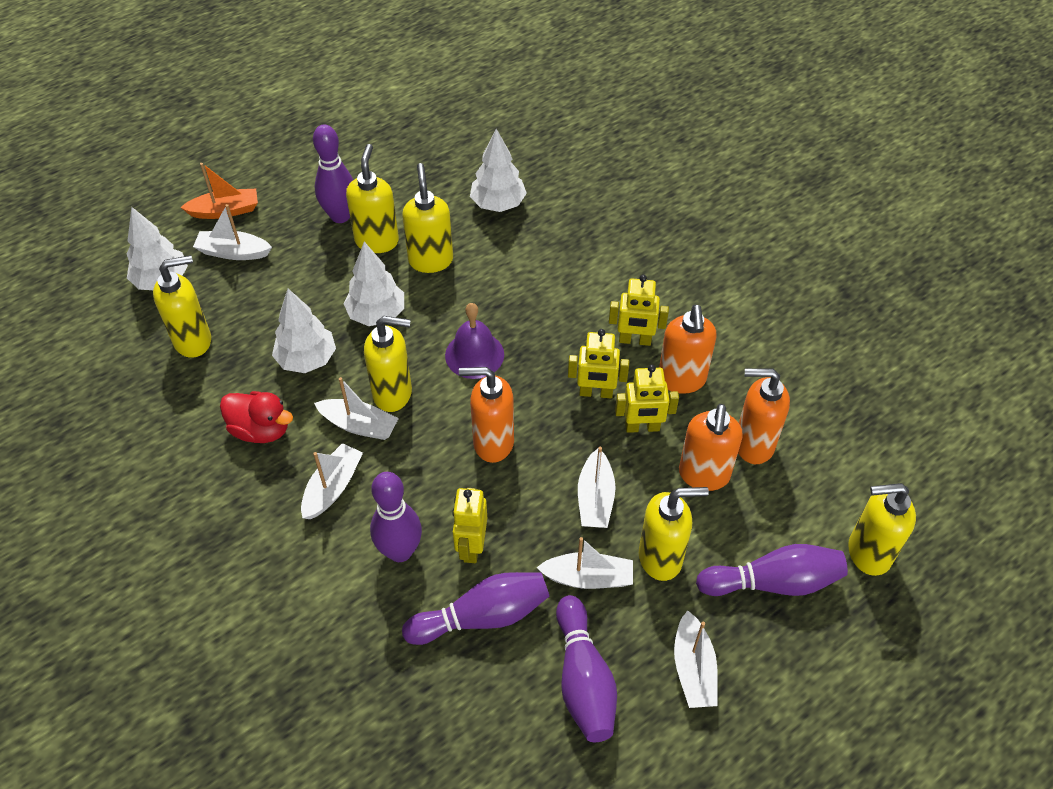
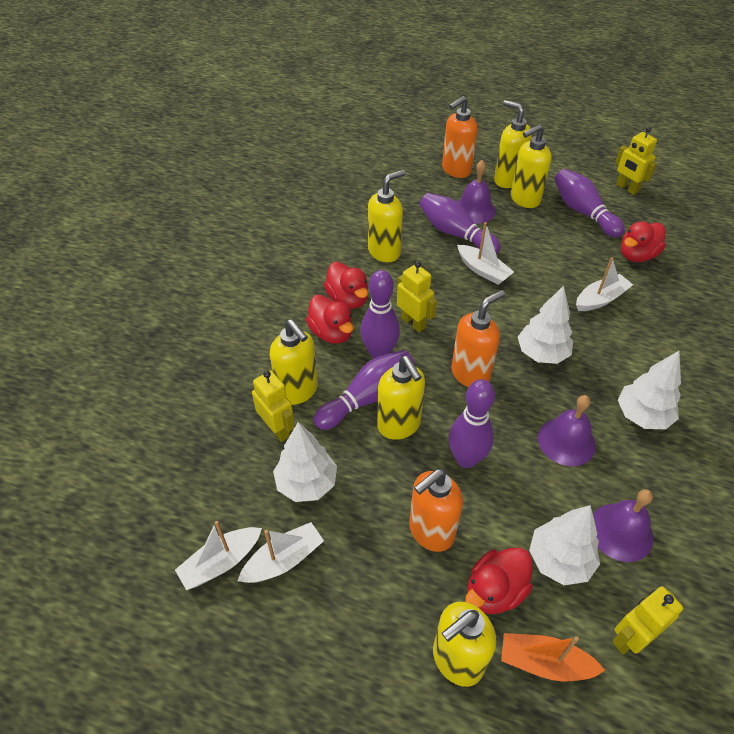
orange soap dispenser: [459,367,514,463] [659,304,716,394] [679,404,743,491] [738,368,790,464] = 4 -> [409,469,463,552] [442,96,478,178] [451,290,505,387] = 3
purple bell: [445,303,504,379] = 1 -> [457,160,496,224] [538,395,596,466] [593,489,653,562] = 3
red duck: [220,391,293,443] = 1 -> [306,295,353,344] [324,262,368,309] [465,547,533,614] [621,221,666,262] = 4
white boat: [193,204,272,260] [301,443,363,519] [314,377,399,440] [536,537,633,589] [578,447,616,528] [674,610,718,708] = 6 -> [175,521,262,590] [238,522,324,583] [457,222,514,285] [576,257,633,311] = 4

